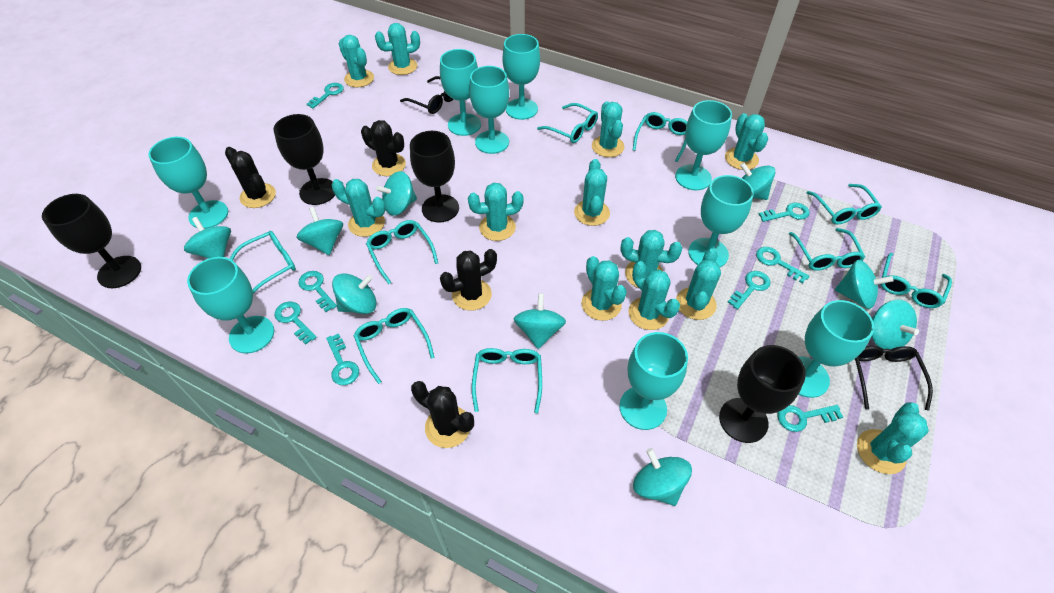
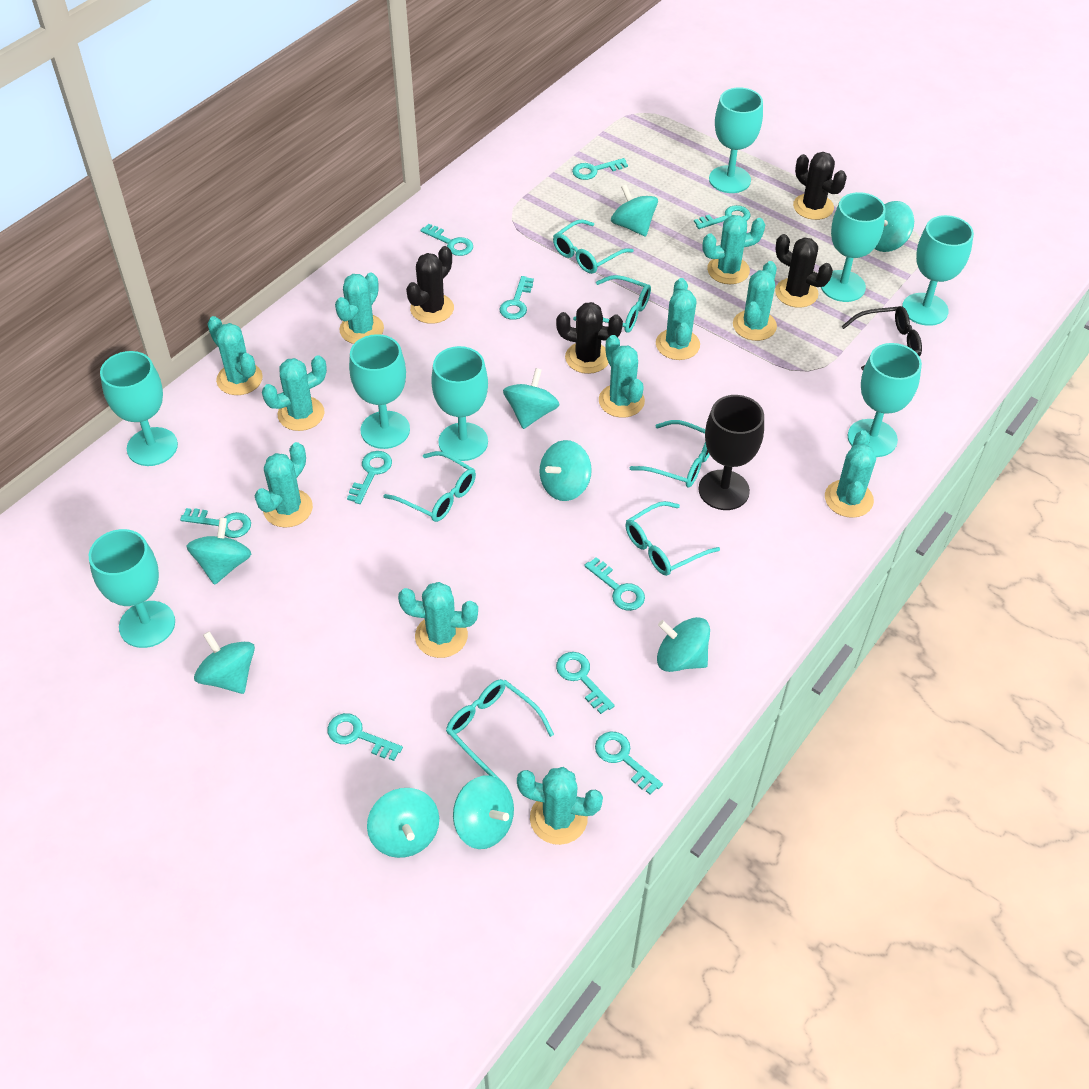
black glasses: [400,76,453,114] [855,346,933,411] = 2 -> [841,306,922,370] = 1
black goblet: [42,194,141,288] [273,114,335,205] [410,131,459,223] [719,345,806,443] = 4 -> [699,395,764,510] = 1
turquoise cactus: [331,179,385,237] [339,35,374,87] [375,23,420,75] [468,183,524,241] [574,159,610,226] [581,256,627,321] [592,101,625,157] [620,230,682,288] [628,261,680,330] [676,248,721,320] [725,113,768,170] [857,402,929,474] = 12 -> [207,316,263,395] [255,442,313,528] [262,355,327,431] [335,273,384,344] [398,582,478,658] [517,767,603,845] [599,335,645,418] [656,278,700,360] [702,215,765,284] [733,261,777,341] [825,430,876,518] = 11
turquoise glasses: [230,231,296,294] [353,308,435,384] [366,220,438,284] [472,348,542,413] [537,103,598,143] [633,112,687,162] [789,228,865,271] [806,184,882,224] [881,253,952,308] = 9 -> [383,451,476,522] [446,679,554,780] [553,219,634,274] [573,275,651,333] [625,501,720,576] [629,420,710,487] = 6
turquoise goblet: [148,137,228,229] [187,257,274,354] [440,49,481,136] [469,66,509,154] [503,34,540,120] [619,332,688,430] [675,100,732,190] [688,175,754,268] [798,300,874,398] = 9 -> [89,529,175,648] [100,351,178,466] [349,334,410,449] [431,346,488,461] [709,87,763,193] [821,192,886,302] [848,343,922,457] [902,215,974,326] = 8
turquoise key: [274,302,317,345] [298,271,337,312] [307,83,344,109] [326,333,359,385] [728,271,771,309] [756,247,809,284] [759,203,809,222] [777,405,843,432] = 8 -> [180,508,251,538] [327,713,403,761] [347,451,392,504] [420,224,473,256] [499,276,534,320] [556,652,615,714] [572,158,628,180] [584,557,645,611] [595,731,663,795] [694,205,750,229] = 10

